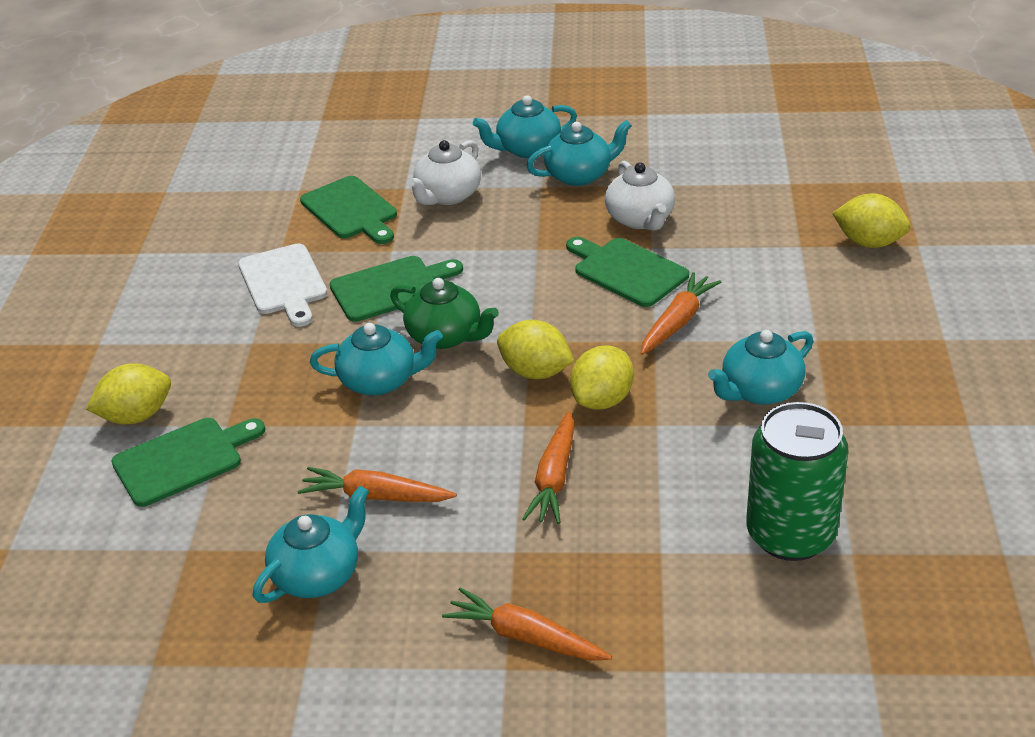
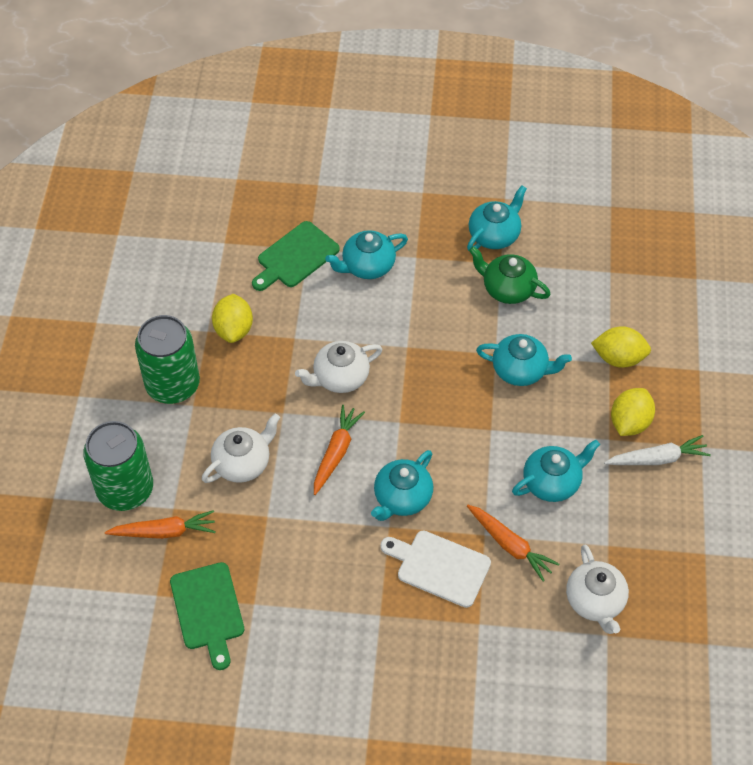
green can: [746,402,848,561] = 1 -> [83,421,153,511] [135,315,200,404] = 2
green cutting board: [112,418,265,507] [300,176,397,244] [330,256,463,322] [566,237,689,307] = 4 -> [170,562,244,670] [252,221,340,291] = 2
orange carrot: [297,467,457,502] [442,588,612,661] [522,411,574,524] [641,272,721,355] = 4 -> [105,510,216,539] [314,405,365,495] [467,505,559,582] = 3
white carrot: none = 0 -> [604,435,711,465] = 1
white teapot: [408,140,481,205] [605,161,675,231] = 2 -> [202,413,280,483] [295,341,382,393] [566,544,629,634] = 3
yellow lemon: [86,363,171,424] [497,320,574,379] [570,346,634,410] [832,193,910,248] = 4 -> [212,294,253,343] [591,326,651,368] [611,388,655,436] = 3

